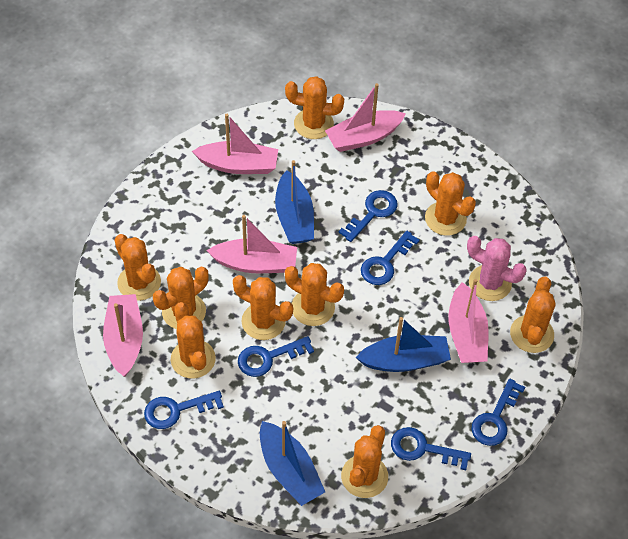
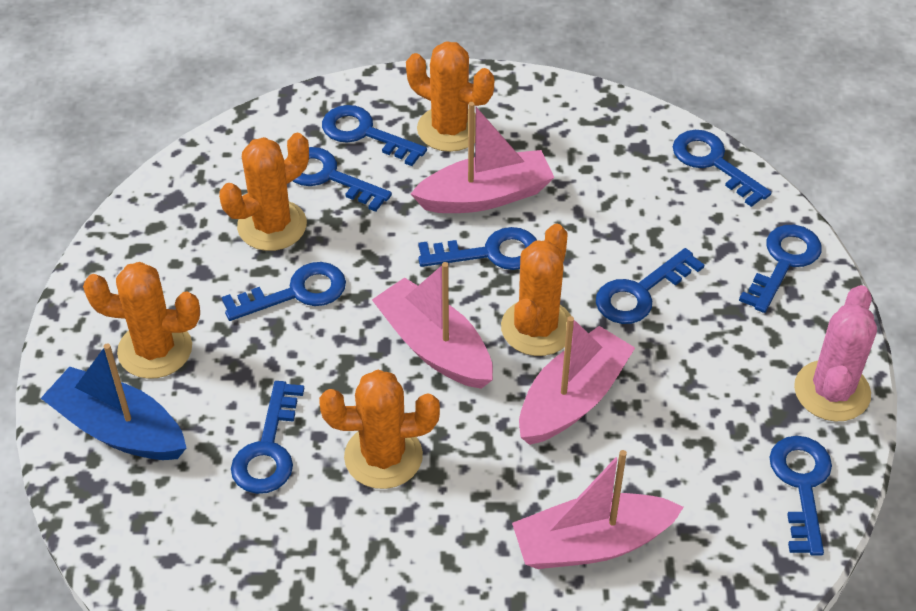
blue boat: [260,421,325,506] [275,160,314,244] [356,317,451,372] = 3 -> [41,343,186,460] = 1
blue key: [144,391,224,429] [238,336,314,377] [339,190,398,242] [361,231,420,285] [391,427,471,470] [472,379,525,446] = 6 -> [222,262,346,321] [231,381,304,494] [293,147,392,212] [322,105,427,166] [418,227,537,270] [596,248,704,324] [673,130,771,207] [739,225,822,313] [769,436,832,556] = 9
orange cactus: [115,234,161,301] [153,267,209,329] [171,302,216,379] [233,275,293,340] [285,76,344,139] [285,263,344,326] [341,425,388,498] [425,171,476,236] [510,277,556,353] = 9 -> [83,262,200,379] [219,133,309,251] [319,370,440,489] [406,41,494,152] [501,224,571,356] = 5
pink boat: [103,294,143,377] [192,114,278,174] [207,215,297,273] [325,83,406,152] [449,279,489,363] = 5 -> [372,262,493,389] [411,102,554,213] [512,450,684,569] [519,316,635,445] = 4

